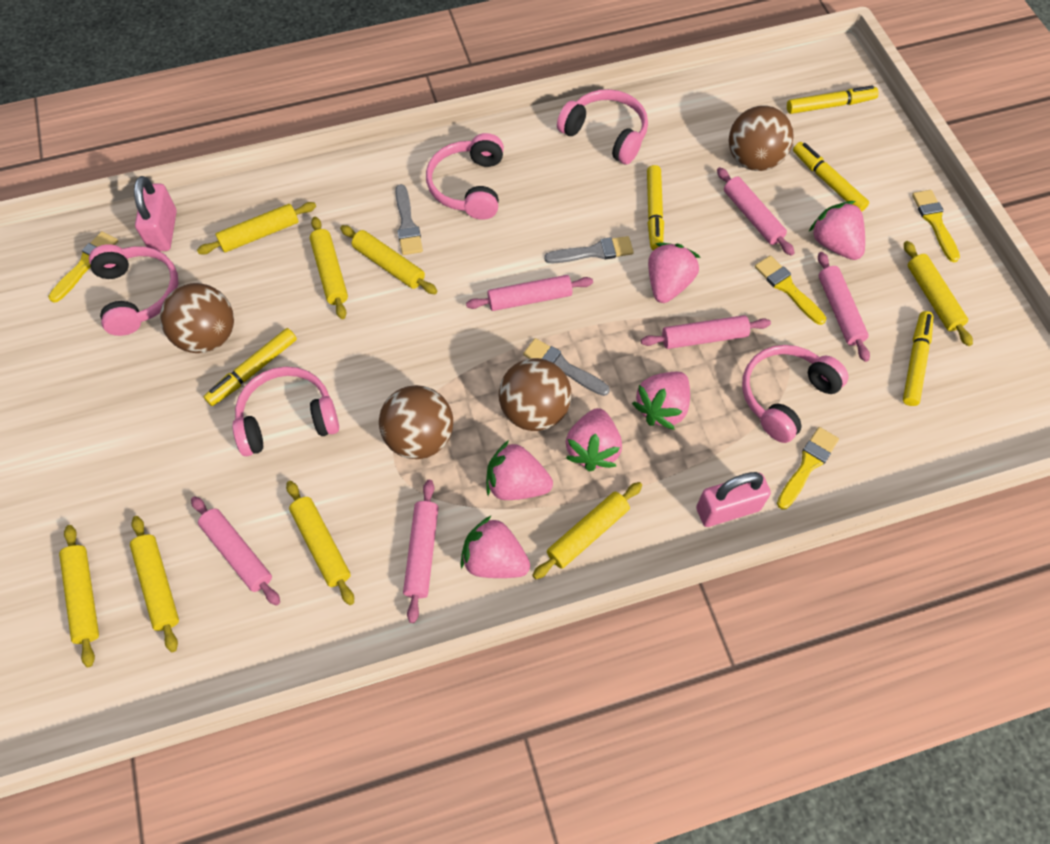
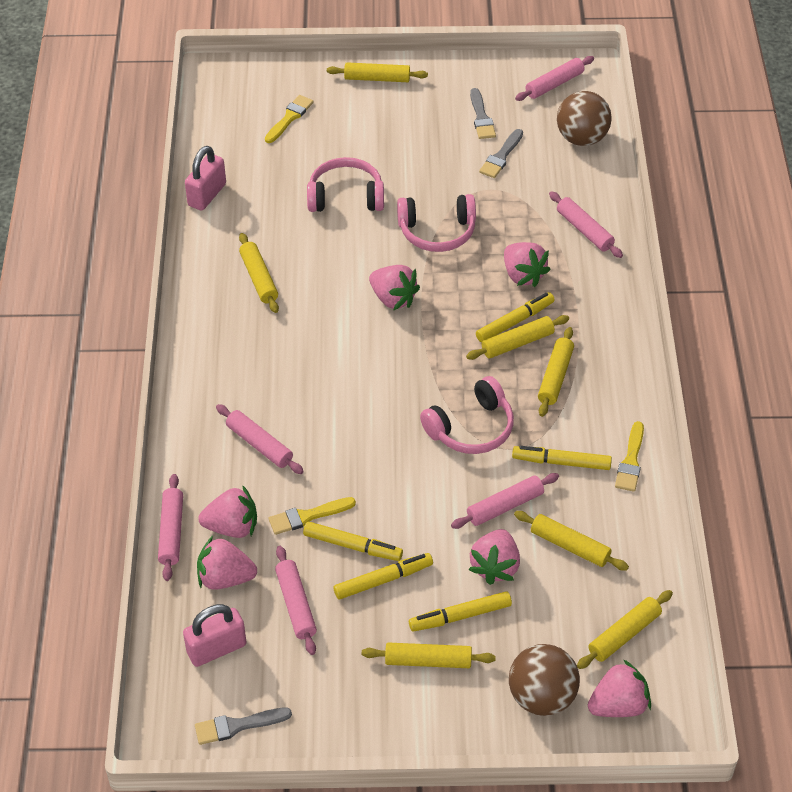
brown ball: [160,283,234,353] [379,385,453,459] [499,358,572,431] [729,105,794,171] = 4 -> [509,644,580,716] [557,91,612,146] = 2
pink headphones: [89,244,179,336] [232,367,339,456] [426,133,504,220] [557,89,648,164] [742,345,849,443] = 5 -> [307,157,384,212] [397,194,476,252] [420,376,514,454] = 3
yellow brush: [48,231,118,303] [755,256,826,325] [777,427,839,510] [912,190,960,262] = 4 -> [265,95,314,143] [269,497,356,535] [615,421,644,492] = 3
yellow rolling pin: [59,525,99,667] [130,516,179,652] [197,202,316,255] [286,481,354,605] [310,217,348,319] [340,225,437,294] [532,482,642,579] [904,241,973,346] = 8 -> [239,233,279,313] [327,62,428,82] [362,643,496,668] [466,315,569,360] [514,511,629,571] [538,327,574,417] [577,590,673,669] = 7

